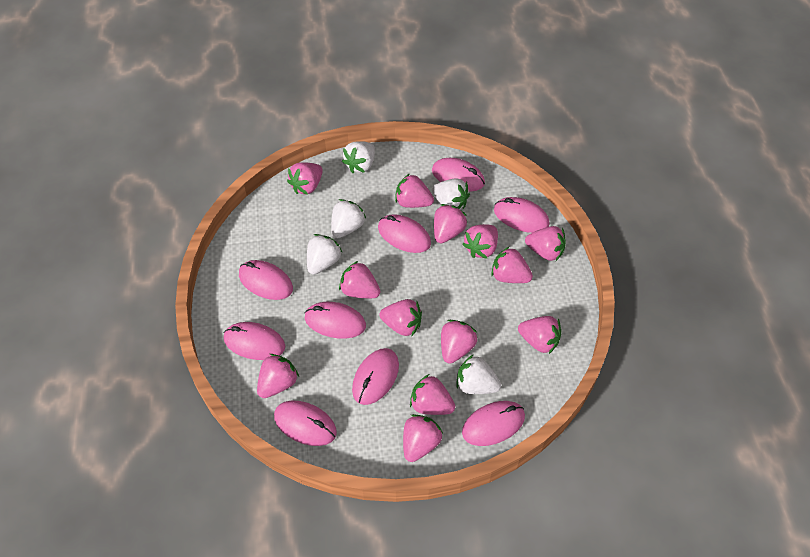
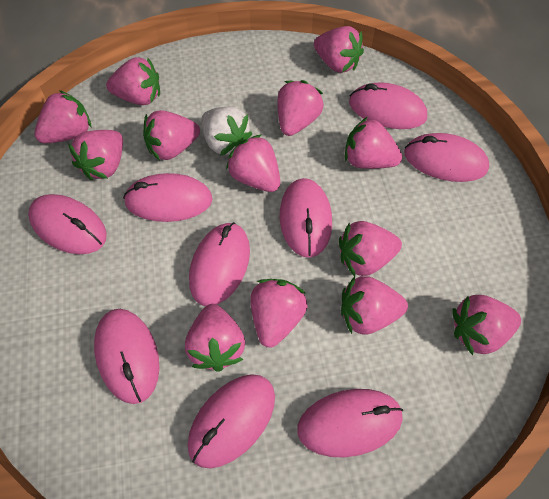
white strawberry: [307,234,343,275] [331,199,366,238] [342,141,375,173] [432,179,470,209] [456,354,501,394] = 5 -> [201,107,252,156] = 1

